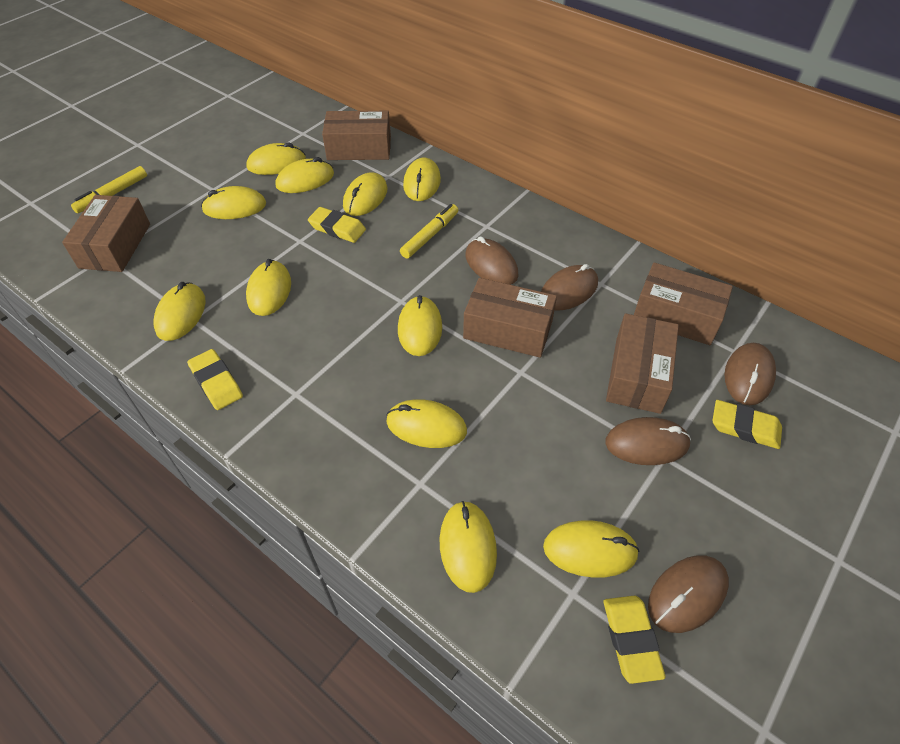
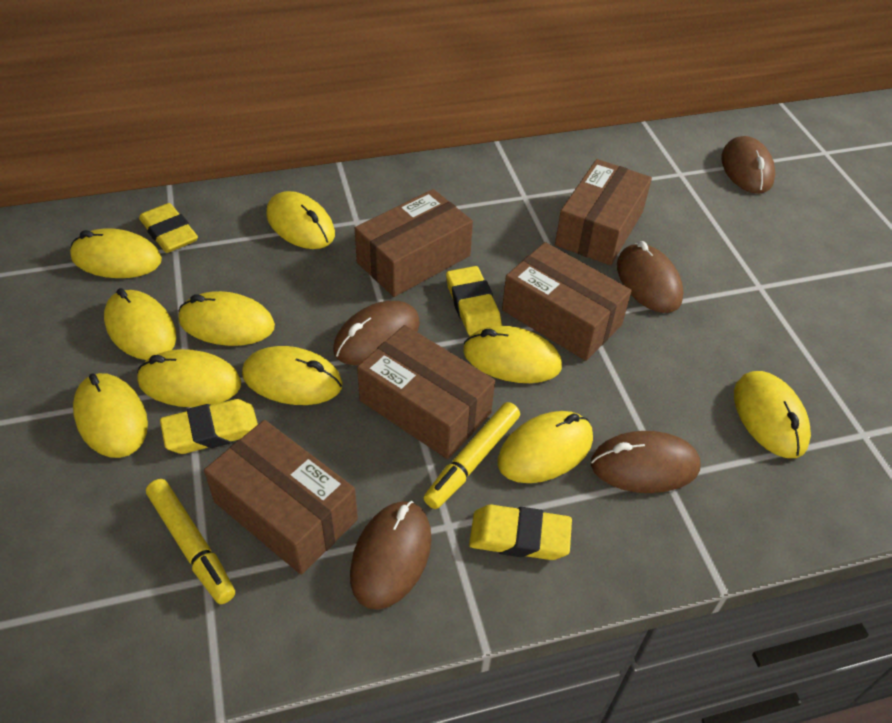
yellow mouse: [154,282,206,341] [201,186,266,219] [246,142,306,175] [246,259,291,316] [276,157,334,193] [343,172,388,216] [386,399,467,448] [398,295,442,356] [403,157,441,201] [440,501,497,593] [543,520,640,578] = 11 -> [70,228,162,278] [73,373,148,458] [104,288,177,360] [137,349,241,407] [179,291,275,346] [242,346,343,405] [266,191,335,249] [463,326,562,383] [498,411,593,483] [734,371,811,458] = 10

